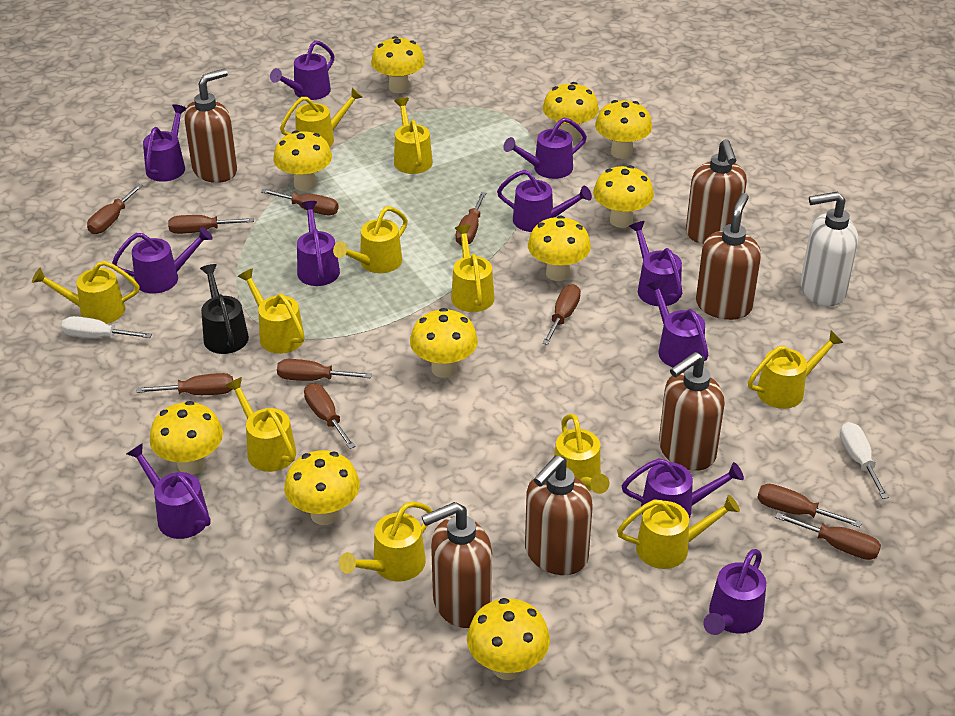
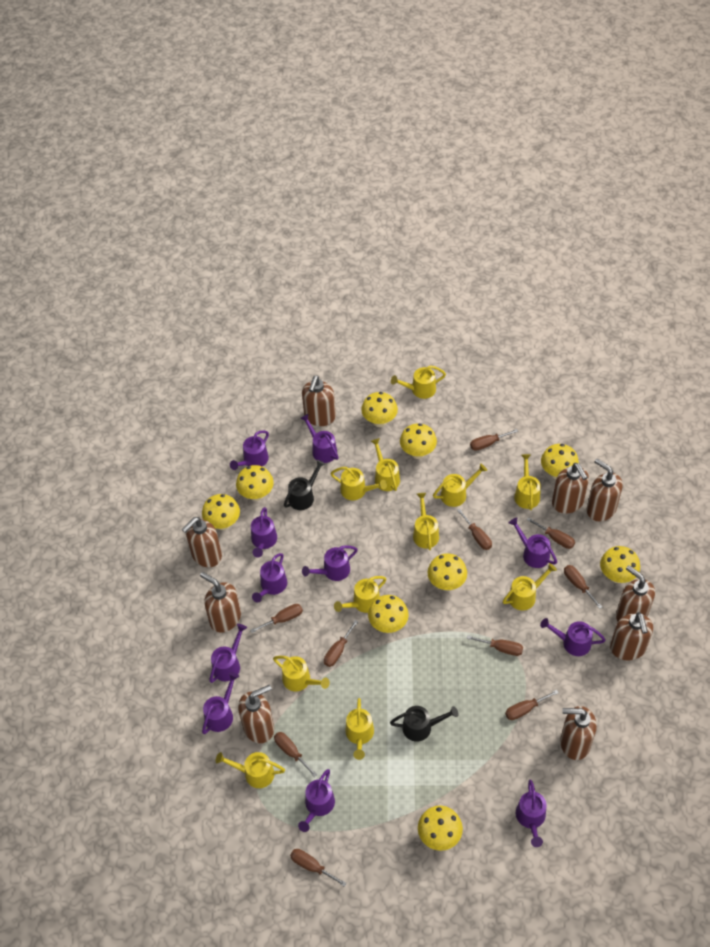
black watering can: [200,264,249,354] = 1 -> [284,460,325,510] [390,706,458,742] = 2
brown soap dispenser: [184,69,237,183] [421,502,492,628] [525,455,593,575] [659,352,725,471] [686,139,747,244] [696,193,761,320] = 6 -> [181,517,222,567] [200,572,241,633] [238,685,274,743] [302,375,336,426] [552,463,589,514] [560,706,597,760] [587,458,623,522] [610,612,653,660] [616,565,655,621] = 9
white screwdriver: [61,316,152,338] [840,422,889,499] = 2 -> none = 0
white soap dispenser: [801,192,858,306] = 1 -> none = 0
yellow mushroom: [150,401,223,475] [273,130,332,191] [284,450,360,525] [371,36,425,93] [410,308,478,378] [467,598,550,680] [528,216,591,281] [543,82,599,141] [593,165,654,228] [595,100,652,159] = 10 -> [202,494,240,530] [236,465,274,501] [361,392,398,427] [368,595,409,633] [400,423,437,459] [418,806,463,851] [428,553,467,590] [541,444,579,479] [600,546,640,583] = 9

